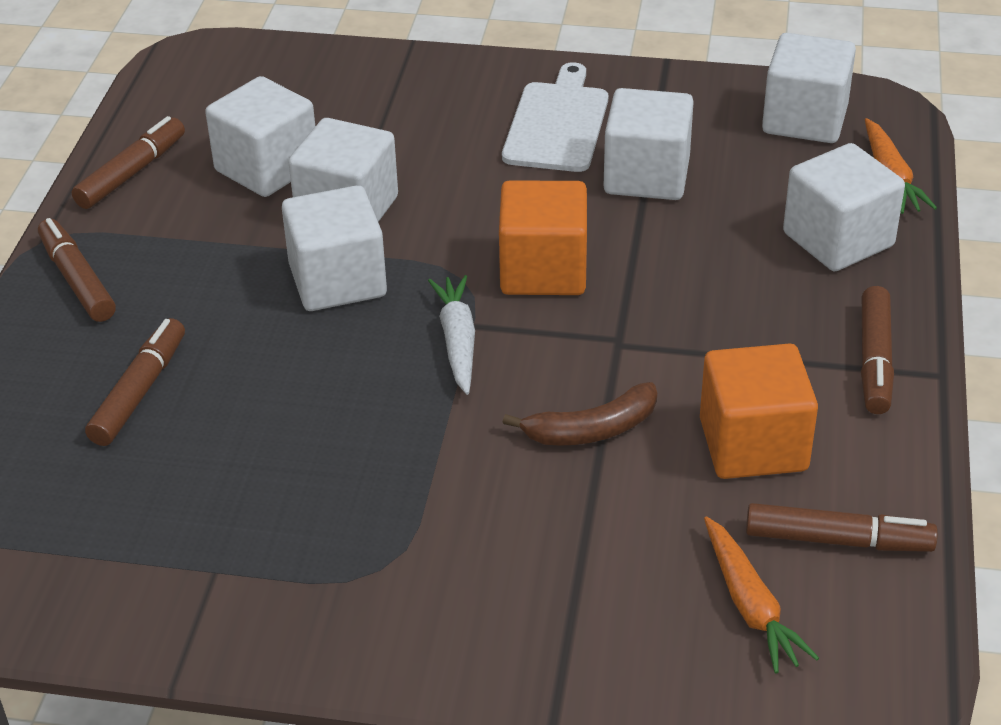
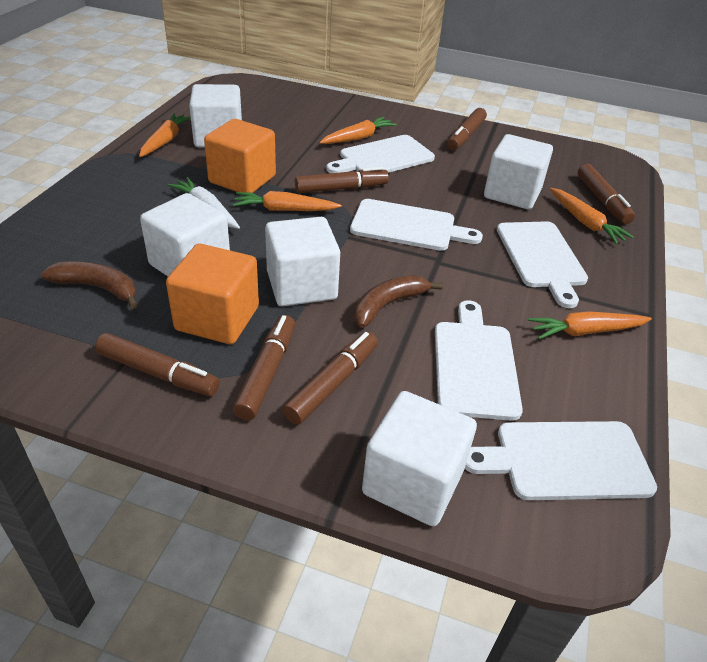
brown banana: [502,382,657,446] = 1 -> [41,262,138,309] [354,275,443,328] = 2
brown marker: [38,218,116,322] [72,116,185,209] [85,318,185,446] [746,503,938,552] [861,286,894,414] = 5 -> [95,333,220,396] [233,315,295,421] [283,332,378,425] [295,167,389,193] [447,108,487,150] [578,164,635,224] = 6
orange carrot: [704,516,819,673] [865,118,937,214] = 2 -> [139,113,191,157] [233,191,342,211] [319,117,397,144] [528,311,652,339] [550,188,634,244] = 5
white cube: [205,76,315,197] [282,185,387,311] [288,118,398,222] [604,88,694,200] [762,33,856,143] [783,143,905,271] = 6 -> [140,193,230,276] [189,84,242,147] [265,217,340,306] [362,391,477,526] [484,134,553,209] = 5
white cutting board: [502,62,608,172] = 1 -> [326,135,435,173] [350,199,483,251] [435,300,523,421] [465,421,657,500] [497,221,588,308] = 5

